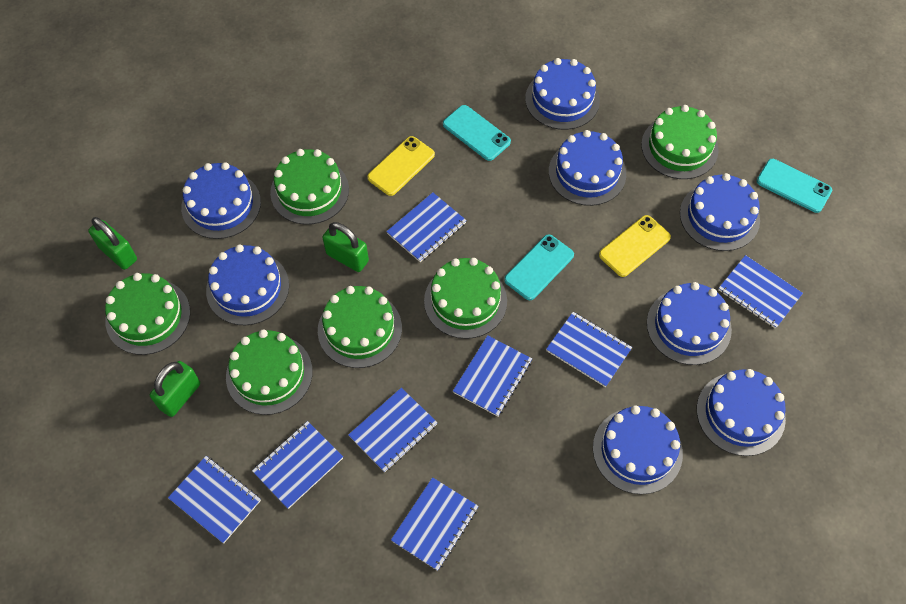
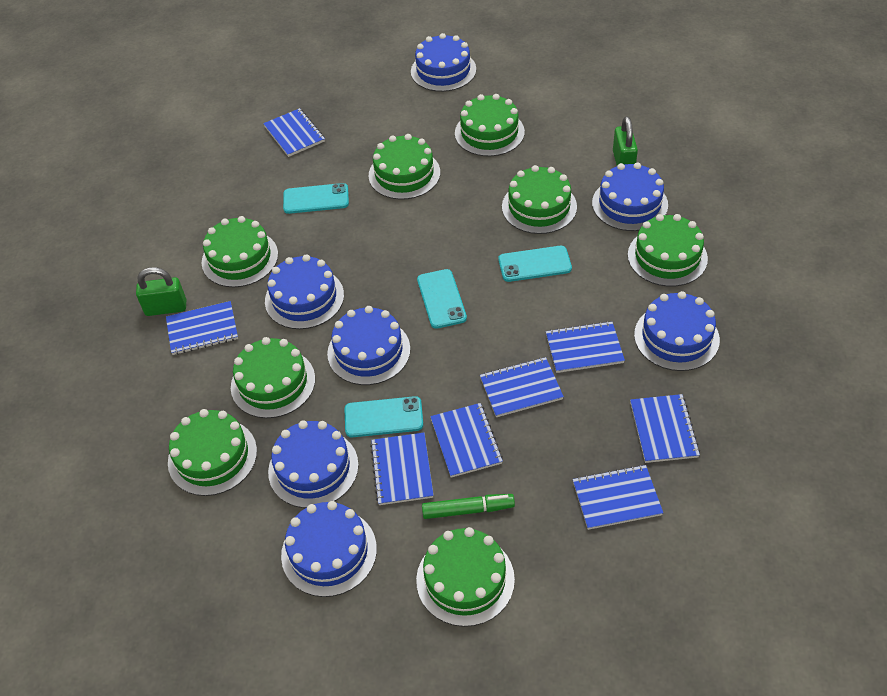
blue cake: [181,162,261,239] [206,245,289,325] [525,58,600,130] [549,130,626,206] [593,405,683,494] [647,282,732,365] [680,173,760,251] [697,369,786,456] = 8 -> [265,254,344,329] [268,420,359,508] [281,501,377,597] [327,306,411,385] [411,33,476,92] [592,162,668,231] [634,291,720,371] = 7
green cake: [105,273,190,355] [226,330,313,415] [270,149,349,225] [318,286,402,368] [424,258,507,339] [641,105,719,179] = 6 -> [168,409,257,496] [201,216,278,287] [231,337,315,418] [369,134,440,200] [416,527,515,627] [455,94,525,156] [502,165,577,234] [628,214,708,287] = 8
green marker: none = 0 -> [422,494,515,519] = 1
green padlock: [88,217,137,270] [150,361,200,417] [322,222,369,272] = 3 -> [136,267,186,316] [613,116,638,166] = 2
turquoise phone: [443,105,511,161] [504,234,574,300] [757,159,832,213] = 3 -> [283,183,349,214] [345,396,423,437] [417,269,467,329] [498,246,572,282] = 4
yellow phone: [367,136,435,196] [599,215,671,277] = 2 -> none = 0

